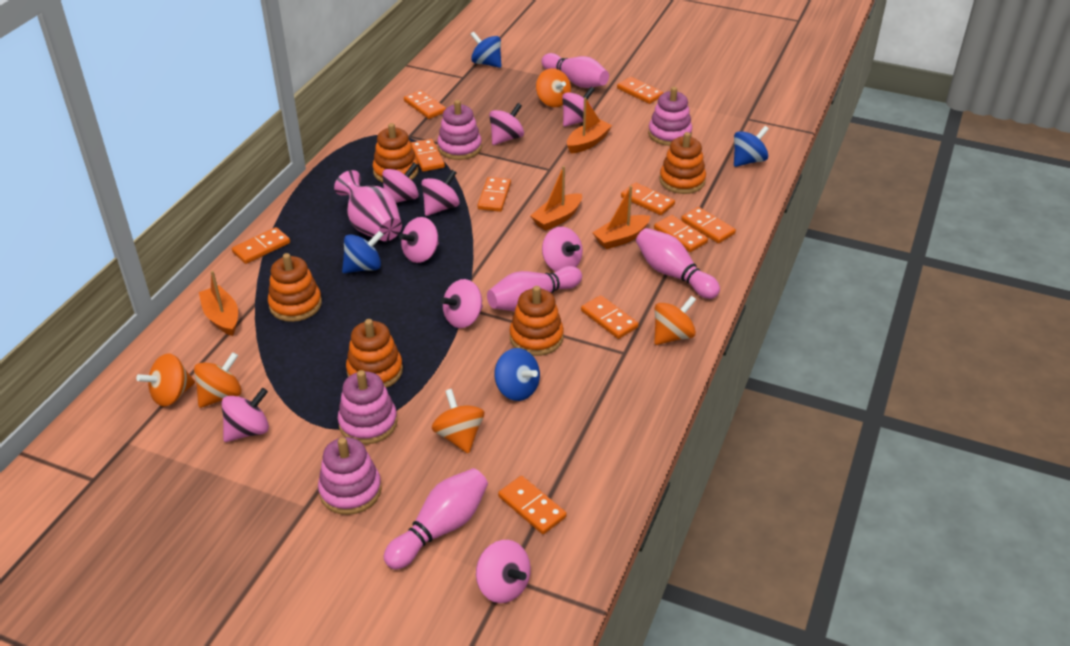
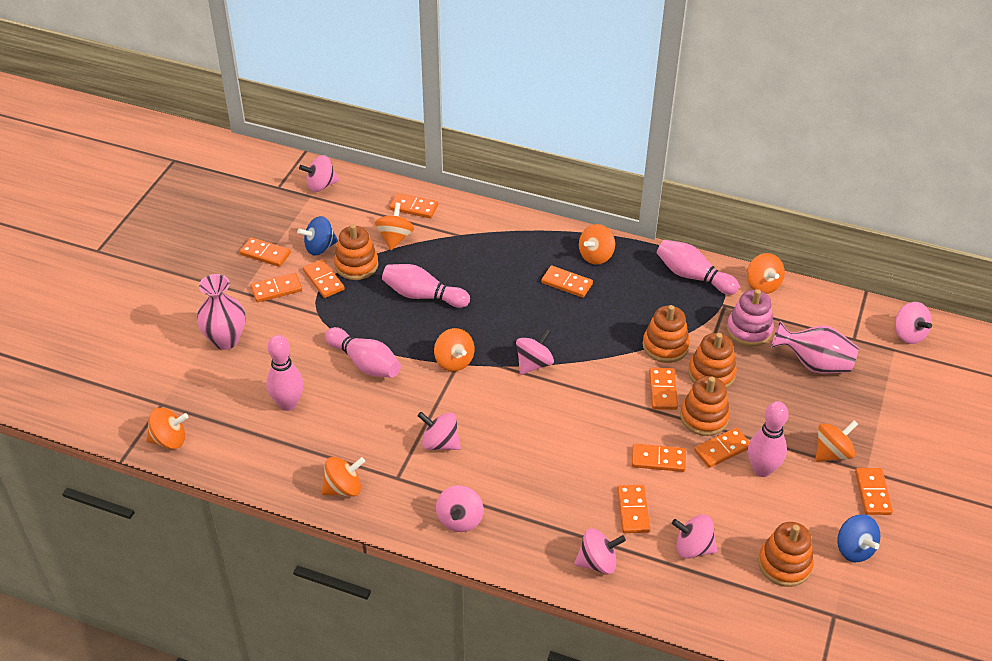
blue spinning top: [342,231,384,273] [470,31,501,68] [495,348,540,401] [734,126,769,167] = 4 -> [297,216,338,256] [837,514,881,562] = 2
orange boat: [199,271,238,336] [530,166,582,231] [567,97,612,154] [592,186,650,249] = 4 -> none = 0
orange spinning top: [136,354,195,407] [194,352,242,408] [432,389,484,454] [536,68,571,107] [654,296,696,345] = 5 -> [146,408,188,449] [321,457,365,497] [375,203,414,250] [434,328,474,372] [579,224,615,265] [747,253,785,294] [815,420,858,462] = 7
pink bowling pin: [384,468,488,570] [487,266,582,311] [541,53,609,88] [636,228,720,299] = 4 -> [266,335,303,411] [325,327,401,378] [382,264,470,308] [657,240,739,295] [748,401,789,477] = 5
pink spinning top: [221,388,269,442] [382,163,419,203] [399,217,439,263] [421,170,460,216] [440,279,483,328] [476,540,531,603] [489,103,524,145] [542,227,583,271] [562,87,595,127] = 9 -> [299,155,339,192] [418,412,461,450] [436,485,484,532] [516,329,554,375] [574,528,626,574] [672,515,718,559] [895,302,932,344] = 7
pink stacking toy: [318,437,382,515] [338,370,398,444] [437,100,482,160] [648,87,692,146] = 4 -> [727,289,774,347] = 1
pink vase: [334,170,402,241] = 1 -> [197,274,245,350] [771,320,859,373] = 2

